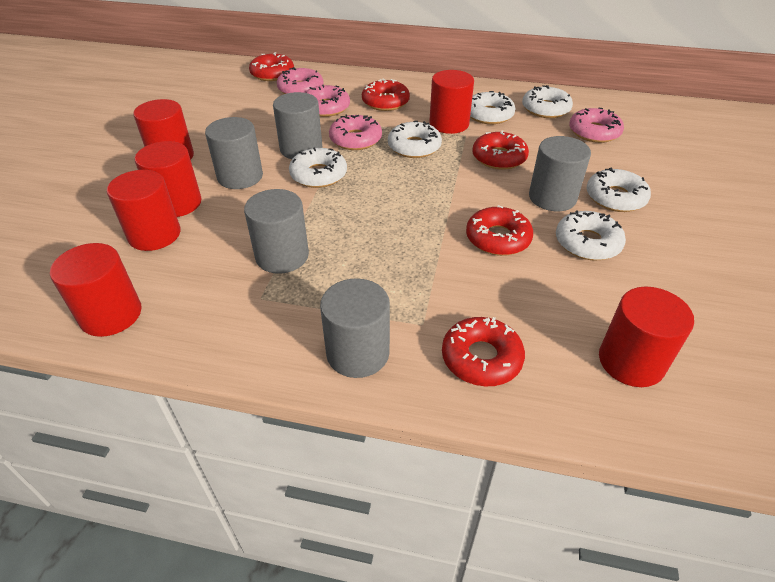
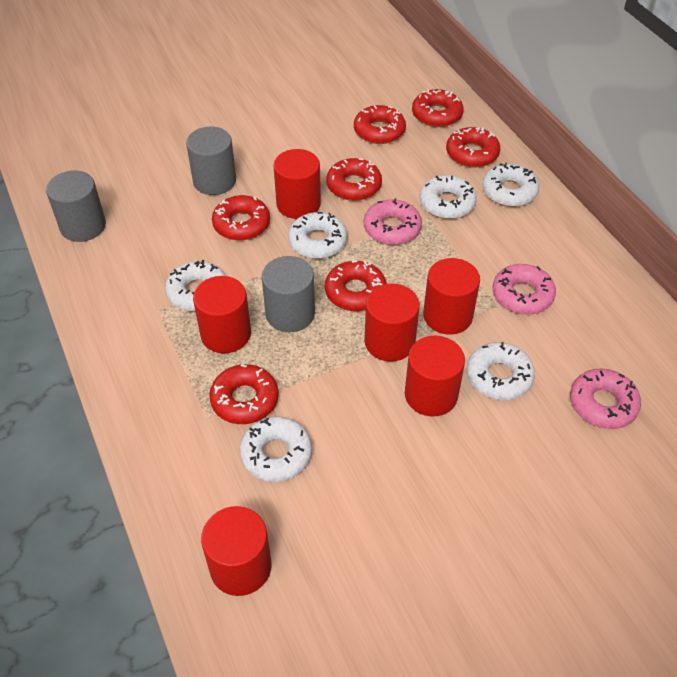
grey cylinder: [205,117,263,189] [244,189,309,274] [273,92,322,159] [320,278,390,378] [529,136,591,211] = 5 -> [46,170,106,242] [186,127,236,195] [262,256,315,332] = 3
pink donut: [277,67,324,94] [305,85,350,117] [329,114,382,150] [569,108,624,143] = 4 -> [364,198,422,245] [493,264,556,315] [570,369,641,429] = 3
red donut: [249,52,294,81] [362,79,410,111] [442,317,525,386] [466,205,533,256] [472,130,529,170] = 5 -> [209,364,279,424] [212,195,270,240] [325,260,387,311] [326,158,382,201] [354,105,406,144] [412,89,464,127] [446,127,500,168] = 7

